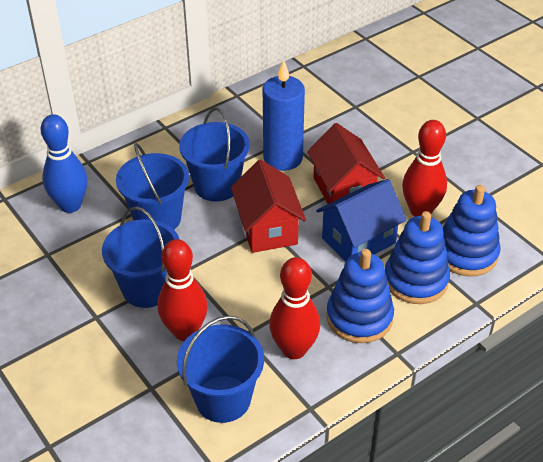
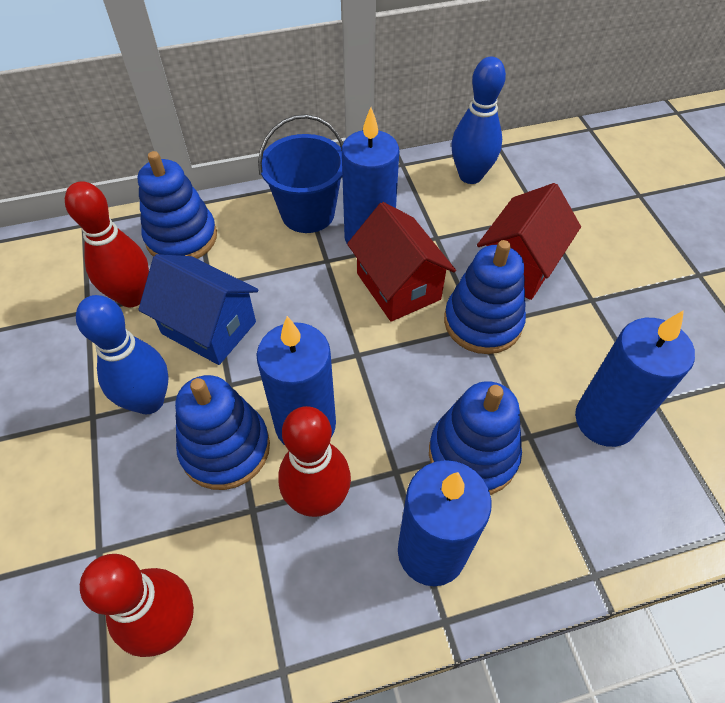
blue bowling pin: [41,114,88,213] = 1 -> [76,295,169,414] [451,57,506,184] = 2
blue bucket: [102,207,179,308] [116,143,189,230] [177,315,264,423] [179,107,250,202] = 4 -> [258,114,343,233] = 1
blue candle: [263,60,305,171] = 1 -> [256,316,336,445] [342,107,399,243] [398,460,491,586] [575,310,695,447] = 4
blue stacking toy: [326,249,394,343] [385,211,450,304] [443,185,501,276] = 3 -> [138,151,217,259] [175,375,270,490] [429,381,522,495] [444,240,526,354] = 4

